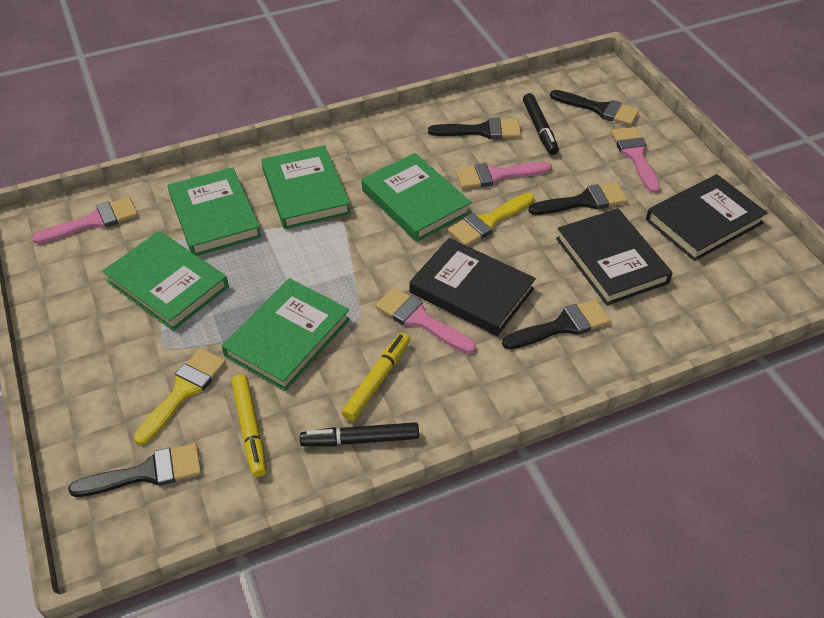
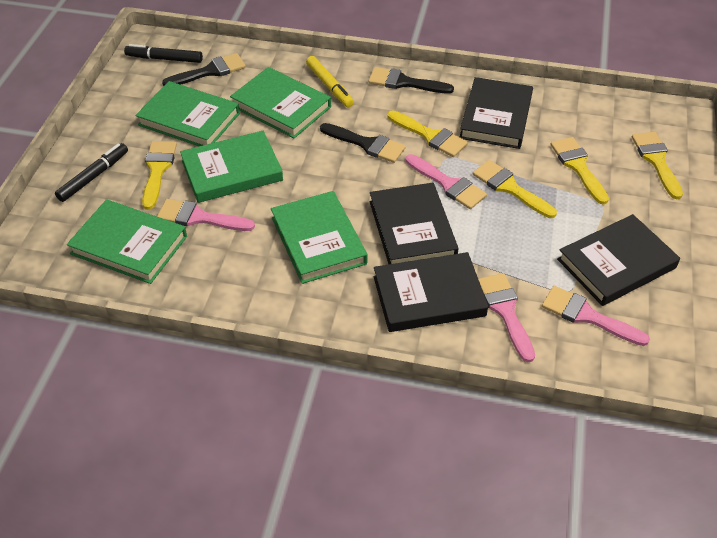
black book: [410,238,536,336] [556,208,673,305] [646,174,767,261] = 3 -> [370,183,459,264] [374,252,488,332] [460,77,533,149] [557,214,680,306] = 4
black brush: [68,443,201,497] [428,118,521,139] [502,299,611,350] [528,182,628,215] [550,90,639,126] = 5 -> [162,53,246,86] [320,123,406,163] [369,67,454,94] = 3
yellow brush: [134,348,226,445] [448,193,534,246] = 2 -> [142,141,177,210] [387,110,468,157] [473,160,557,218] [550,137,609,204] [632,132,683,199] = 5
yellow marker: [232,374,267,477] [341,333,410,421] = 2 -> [306,56,354,108] = 1

